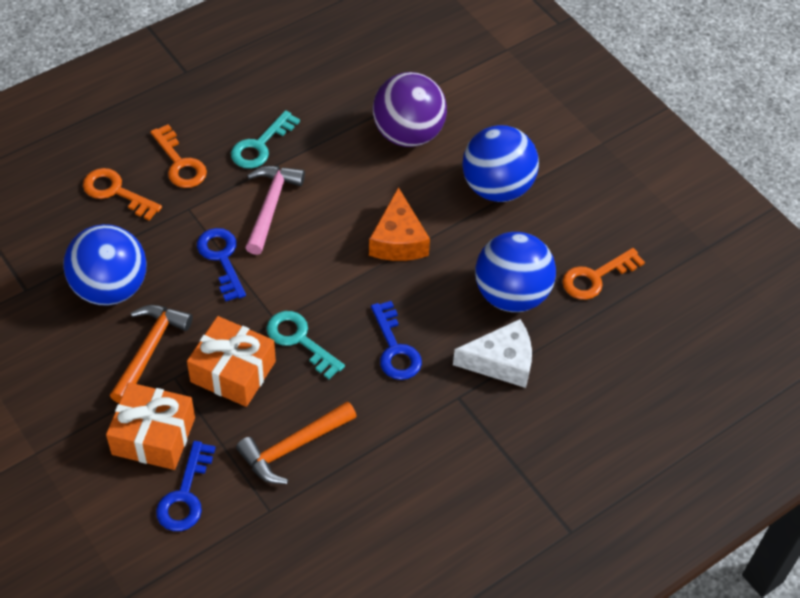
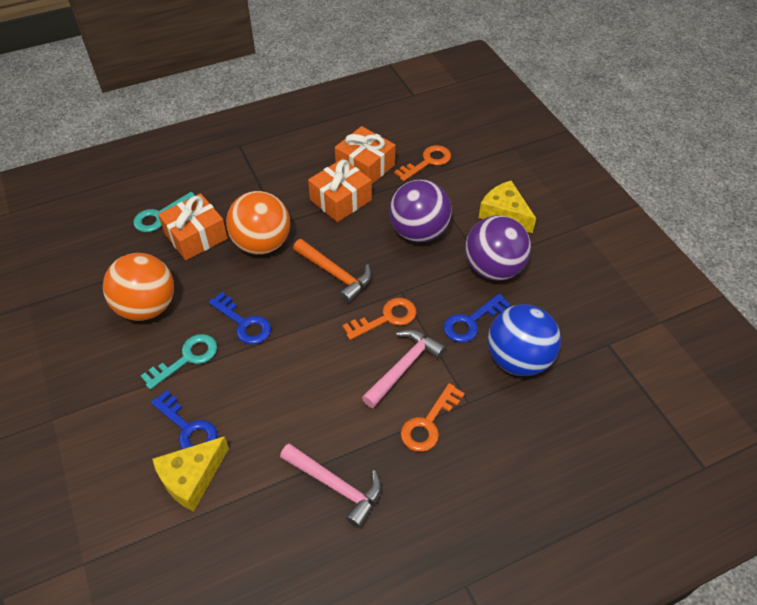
blue ball: [63,224,146,306] [462,125,539,202] [475,232,556,312] = 3 -> [488,304,561,376] = 1
orange ball: none = 0 -> [103,253,174,321] [226,191,290,255] = 2
orange cheese: [369,187,430,261] = 1 -> none = 0
orange gift: [106,382,195,470] [187,316,276,407] = 2 -> [158,194,228,260] [308,158,372,222] [335,126,395,184] = 3
orange hammer: [110,305,193,403] [236,401,357,484] = 2 -> [293,239,372,303] = 1
pink hammer: [245,166,305,255] = 1 -> [280,443,382,528] [362,330,446,408] = 2
purple ball: [373,72,447,147] = 1 -> [389,180,452,243] [465,215,531,281] = 2
white cheese: [453,319,532,388] = 1 -> none = 0
yellow cheese: none = 0 -> [152,436,229,512] [479,181,536,233] = 2

